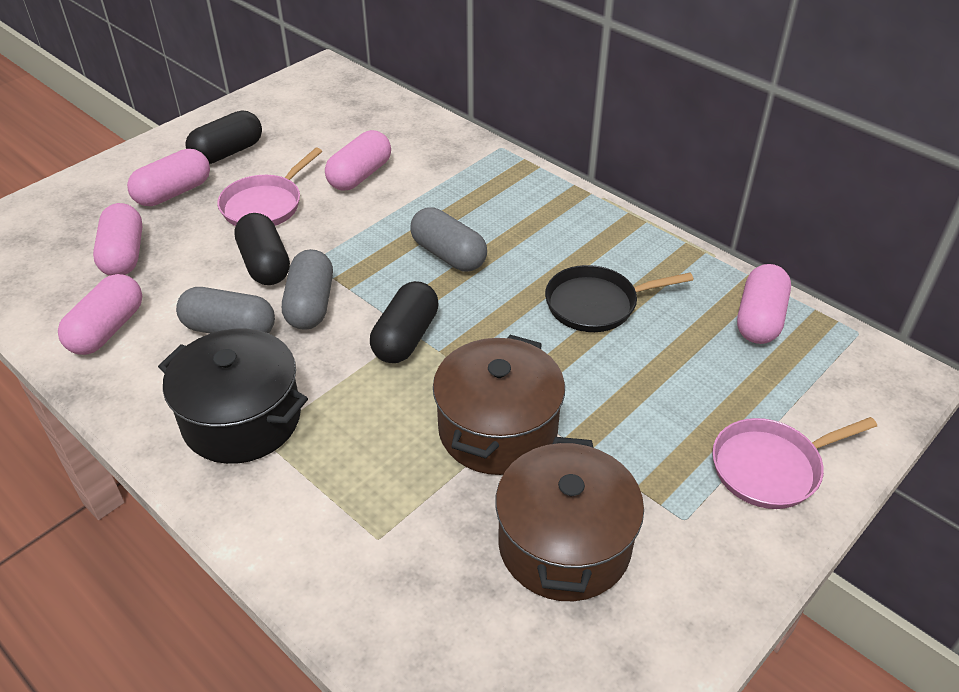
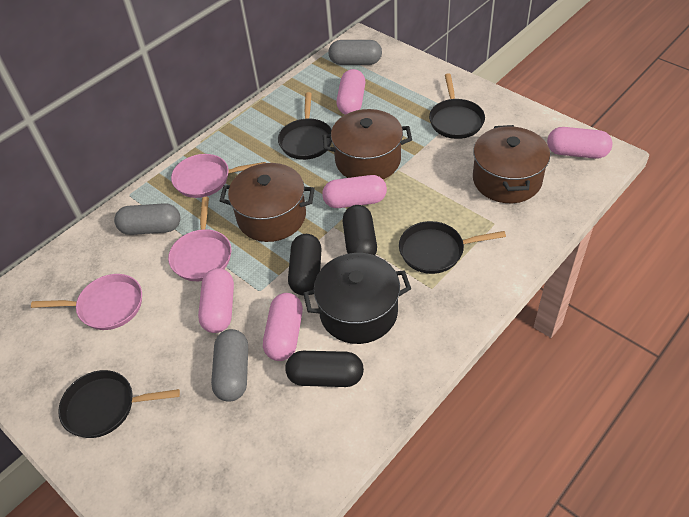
black pan: [545,265,694,332] = 1 -> [58,370,180,438] [278,92,332,160] [399,221,506,274] [429,73,485,139] = 4
brown pot: [433,335,565,475] [495,437,644,601] = 2 -> [220,163,315,242] [323,109,412,179] [473,125,550,203] = 3
pink pan: [217,148,322,226] [712,417,877,509] = 2 -> [31,274,142,330] [168,197,231,281] [171,154,266,198] = 3

